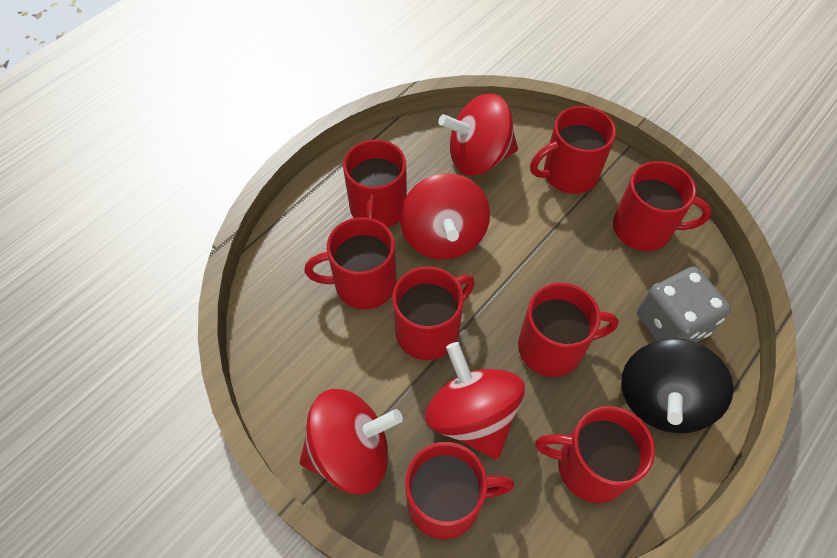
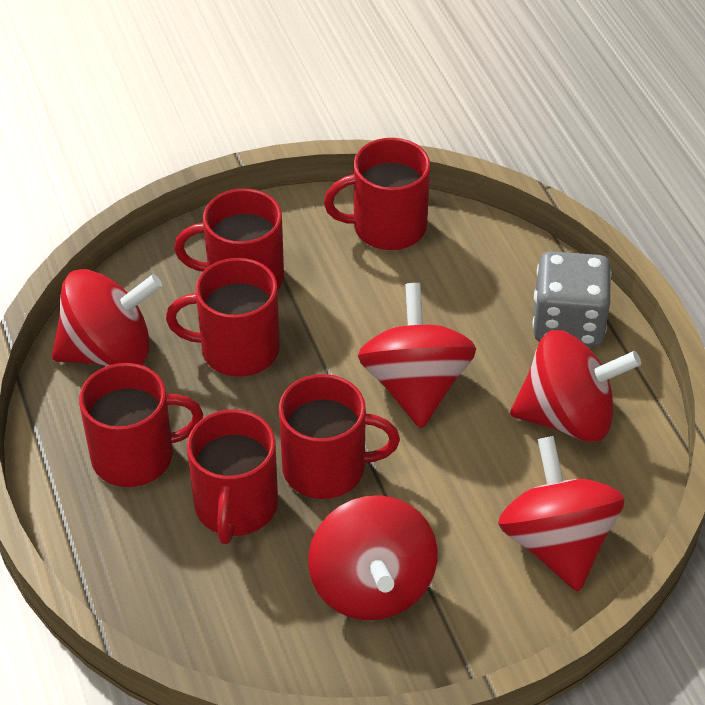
black spinning top: [621,338,734,433] = 1 -> none = 0
red mug: [304,217,396,309] [343,140,407,227] [392,266,475,360] [405,442,514,539] [518,283,619,377] [530,106,616,194] [535,406,655,503] [613,161,711,251] = 8 -> [79,363,203,487] [166,258,280,377] [174,188,284,289] [187,409,278,544] [279,374,400,499] [324,138,430,250] = 6
red spinning top: [300,389,403,494] [400,173,490,260] [425,342,525,459] [438,93,518,176] = 4 -> [52,269,162,366] [308,495,438,620] [358,283,476,429] [498,436,625,592] [510,330,641,442] = 5

